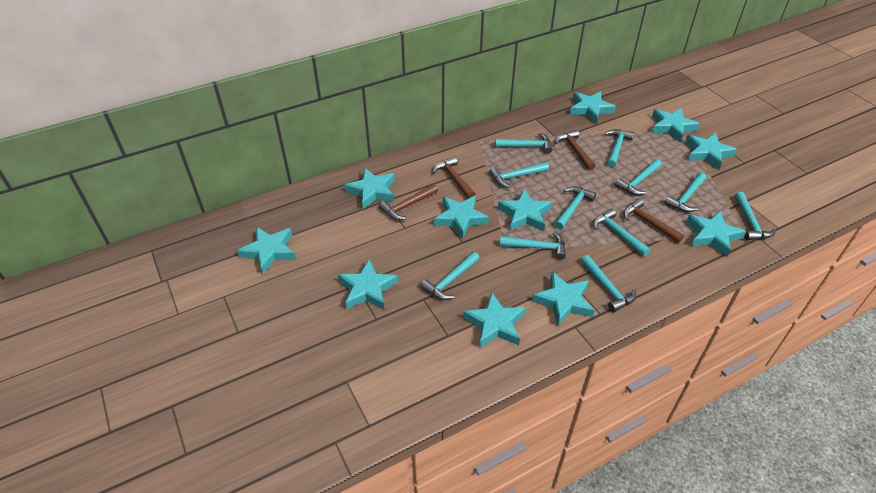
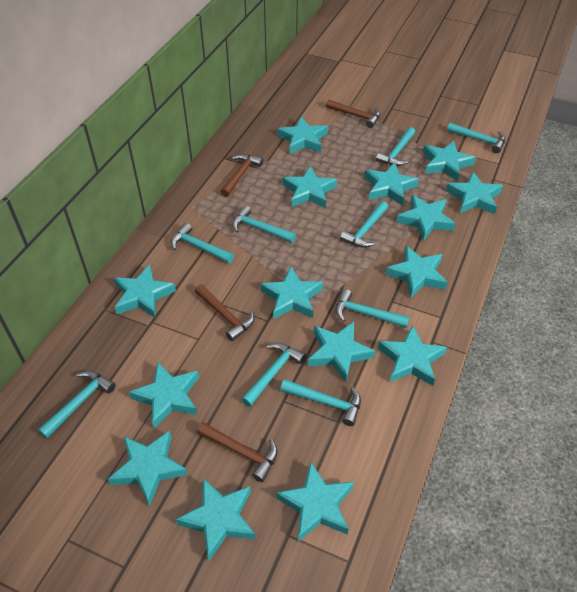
turquoise hammer: [421,252,480,300] [489,162,549,188] [495,133,552,154] [500,232,566,260] [555,187,596,230] [581,255,636,312] [593,208,651,257] [605,129,634,167] [615,159,662,195] [665,173,706,212] [735,192,776,240] = 11 -> [38,371,116,439] [171,223,234,263] [232,206,296,243] [241,343,306,407] [280,379,361,426] [336,289,410,328] [340,201,388,248] [376,127,415,166] [447,123,505,153] = 9
turquoise star: [237,227,296,274] [338,259,398,309] [344,168,395,209] [434,195,489,239] [463,292,526,348] [498,189,552,231] [532,272,595,326] [570,91,616,123] [652,108,700,142] [685,133,737,170] [686,211,746,257] = 11 -> [108,431,188,506] [114,264,176,318] [129,362,199,429] [176,478,256,560] [261,267,323,319] [276,462,354,542] [278,117,328,154] [283,166,337,208] [308,322,375,382] [364,163,419,205] [378,325,447,386] [385,246,448,298] [396,195,456,241] [423,141,476,181] [446,172,503,214] = 15

